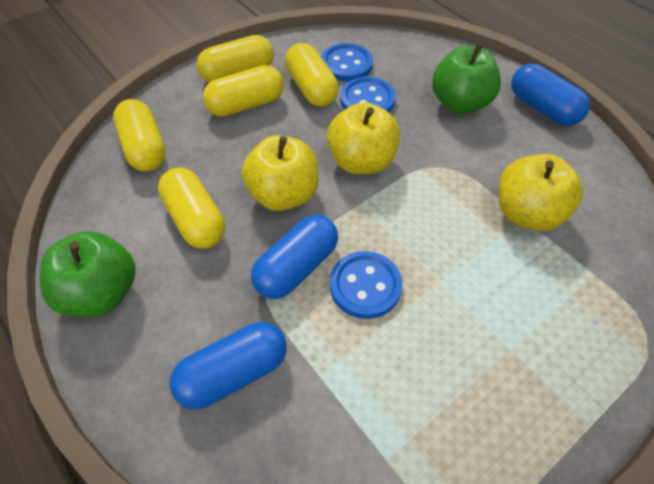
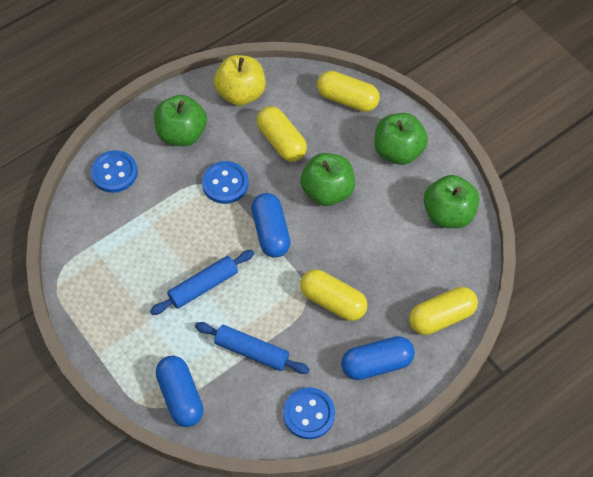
blue rolling pin: none = 0 -> [150,250,254,315] [195,322,310,374] = 2
green apple: [40,231,136,317] [432,43,501,114] = 2 -> [154,95,207,146] [300,153,355,206] [374,113,428,165] [424,175,479,228] = 4
yellow apple: [242,135,319,211] [327,102,400,174] [499,154,583,231] = 3 -> [214,55,266,106] = 1
yellow capsule: [113,99,166,171] [158,168,225,248] [197,35,274,82] [203,65,284,117] [285,43,339,107] = 5 -> [257,106,307,162] [300,270,367,321] [317,71,380,112] [409,287,478,335] = 4

